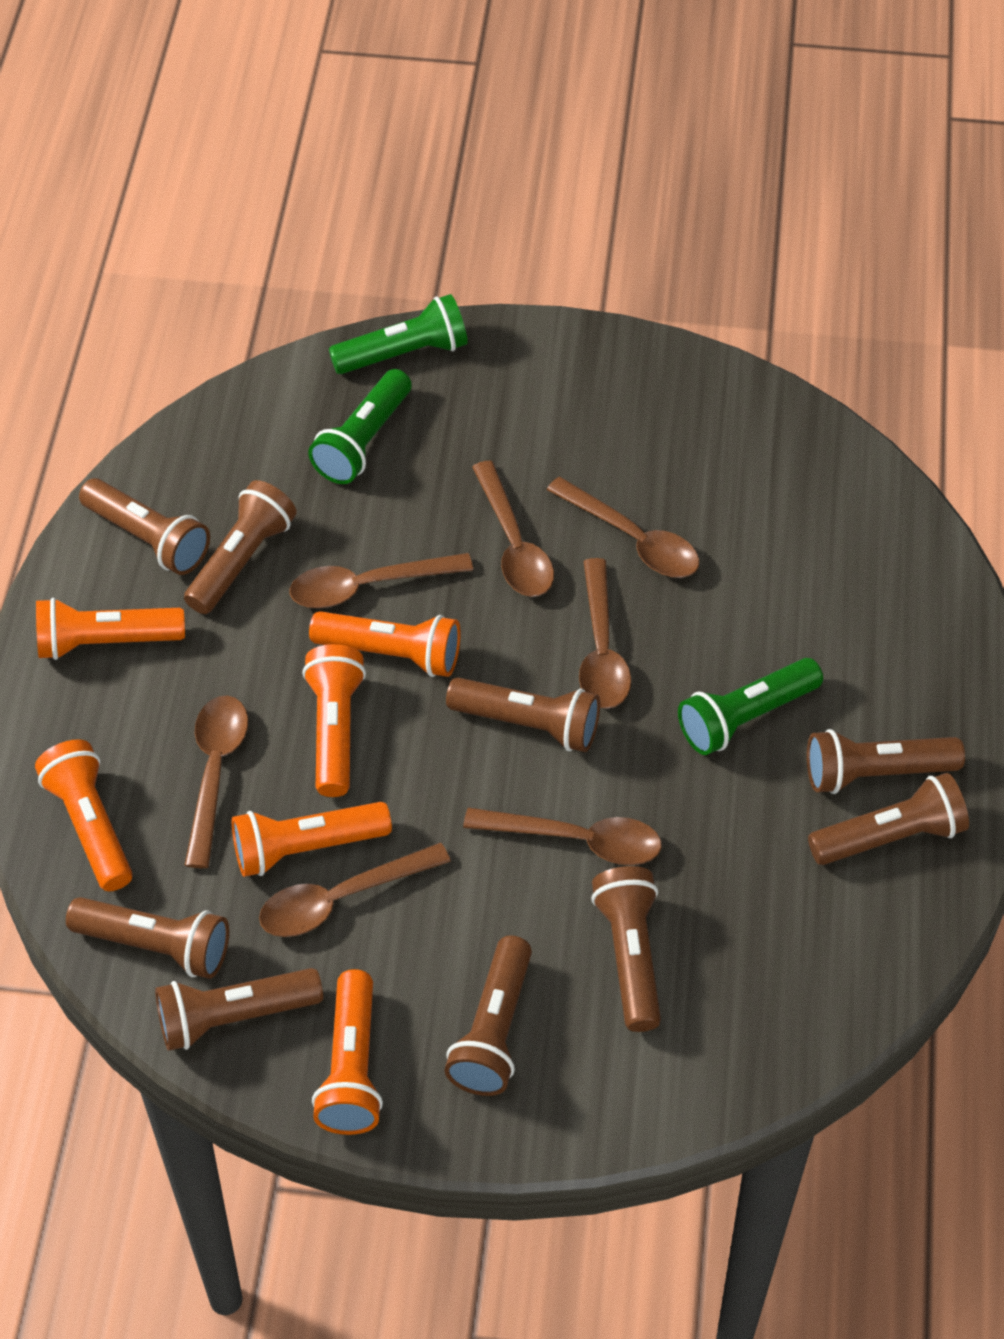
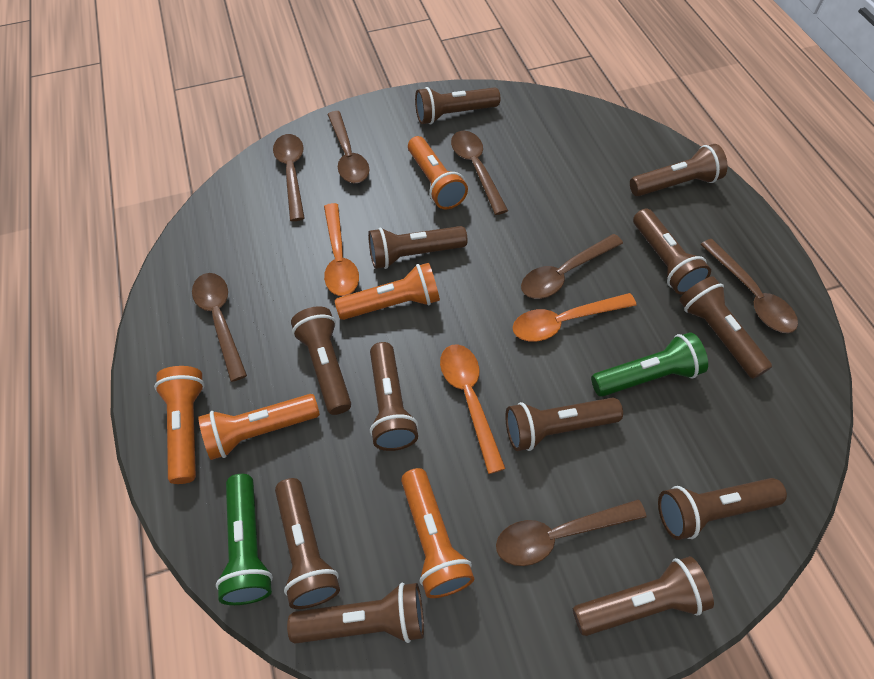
brown flashlight: [66,897,229,979] [79,478,210,575] [155,968,323,1051] [184,480,297,614] [444,935,532,1096] [446,677,600,752] [591,866,661,1032] [807,729,965,794] [808,773,969,865] = 9 -> [275,478,340,609] [287,583,424,644] [291,306,351,415] [368,226,468,269] [370,342,418,451] [415,87,500,125] [505,398,623,451] [573,556,714,636] [630,144,728,196] [633,209,711,295] [658,478,787,540] [679,276,772,379] = 12
green flashlight: [308,369,412,484] [329,294,468,374] [678,658,823,755] = 3 -> [216,474,273,605] [591,332,708,397] = 2
orange flashlight: [35,739,133,891] [36,598,185,660] [232,802,392,877] [302,644,366,797] [309,611,461,677] [312,969,383,1135] = 6 -> [154,366,205,484] [198,394,320,460] [335,263,440,320] [401,468,474,598] [408,136,468,209] = 5
orange spoon: none = 0 -> [324,203,359,296] [440,344,506,474] [512,293,637,342] = 3

